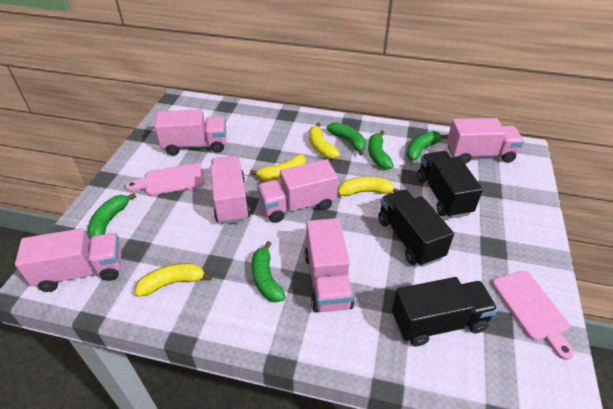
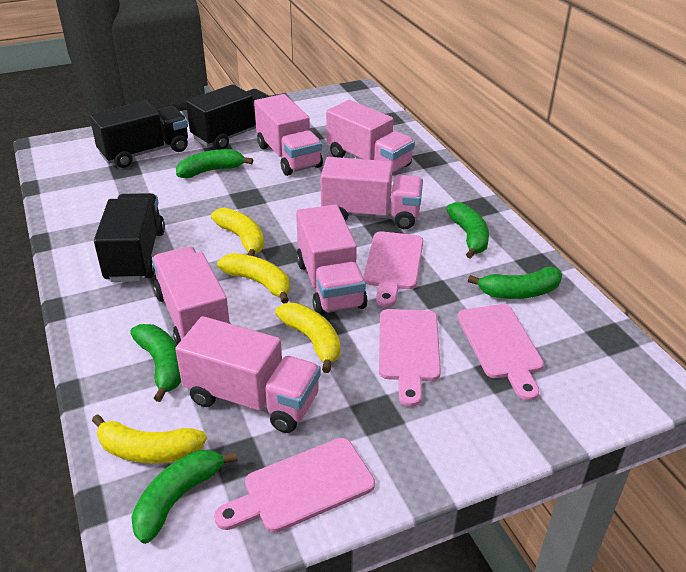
pink cutting board: [125,163,204,195] [492,271,574,360] = 2 -> [214,438,375,532] [363,231,424,307] [379,309,441,407] [457,304,544,401] = 4

